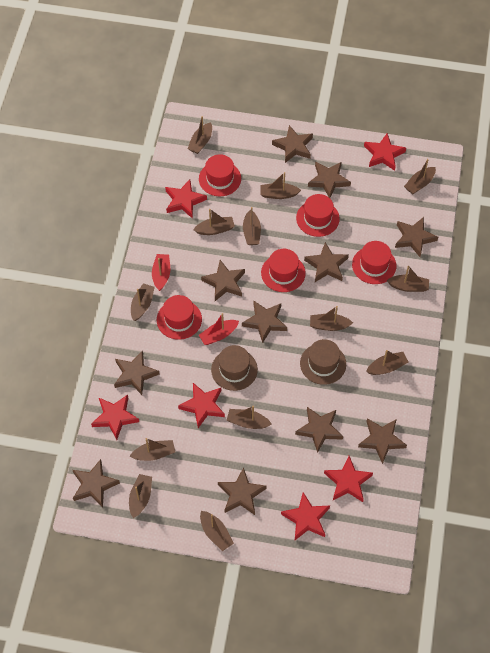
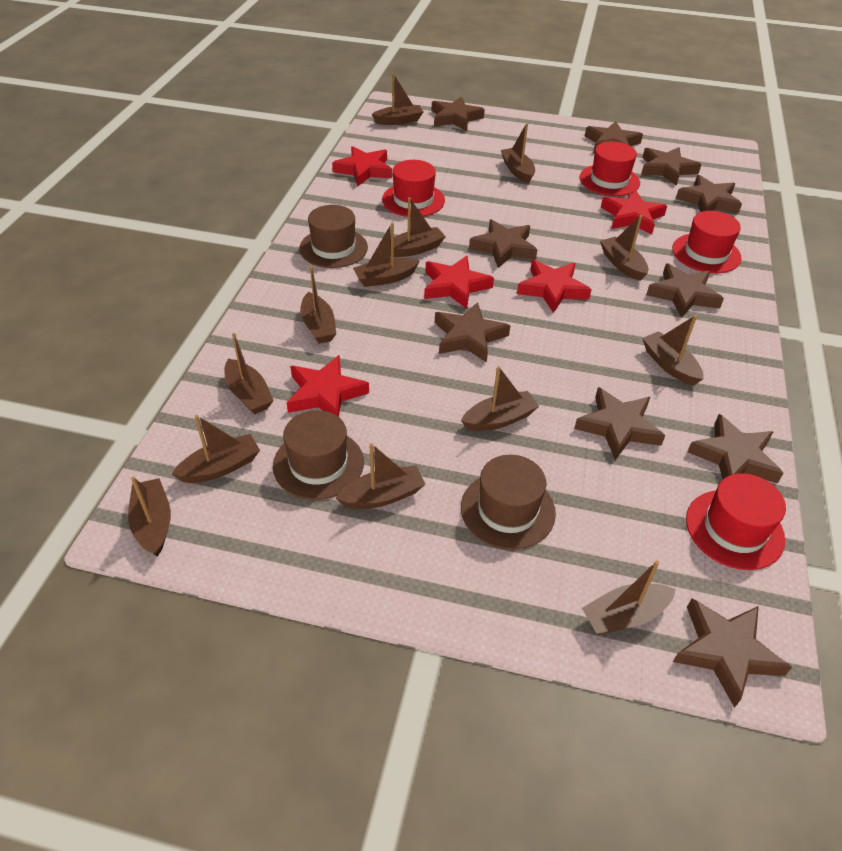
brown hat: [211,345,258,391] [300,339,346,385] = 2 -> [273,410,364,500] [299,205,368,268] [461,455,556,550] = 3
brown star: [73,459,120,507] [114,351,160,395] [201,260,245,301] [218,467,267,515] [242,301,287,343] [272,125,313,163] [295,407,343,453] [304,242,349,282] [308,162,351,198] [358,418,407,464] [395,217,438,257] = 11 -> [431,97,485,131] [435,302,510,363] [469,219,538,268] [574,387,665,460] [584,121,643,153] [641,147,702,186] [646,263,724,318] [673,598,792,708] [676,175,742,214] [687,414,783,483] = 10
red boat: [152,254,170,291] [199,313,239,345] = 2 -> none = 0
red hat: [157,295,202,340] [199,154,241,196] [261,249,306,292] [296,194,340,237] [352,241,396,284] = 5 -> [382,160,445,217] [580,141,640,196] [672,211,742,273] [686,473,786,570] = 4
red star: [91,395,139,440] [165,179,207,219] [178,383,225,428] [281,492,330,540] [324,456,373,502] [364,133,406,171] = 6 -> [286,355,369,417] [332,146,392,186] [424,256,494,309] [517,260,592,313] [601,190,667,234] = 5

